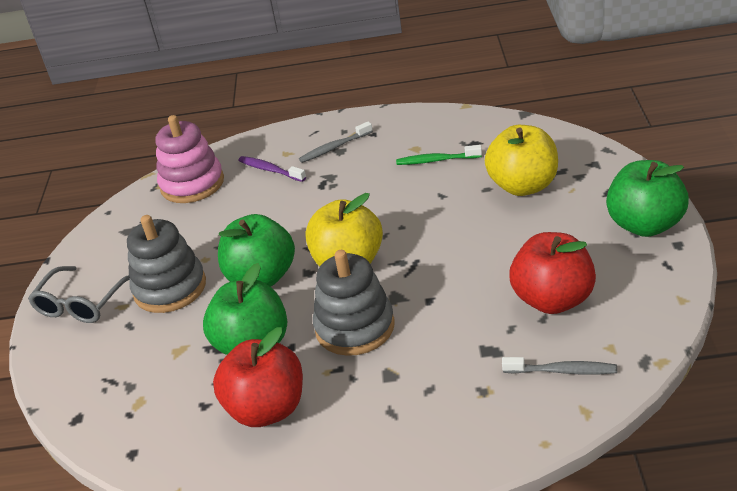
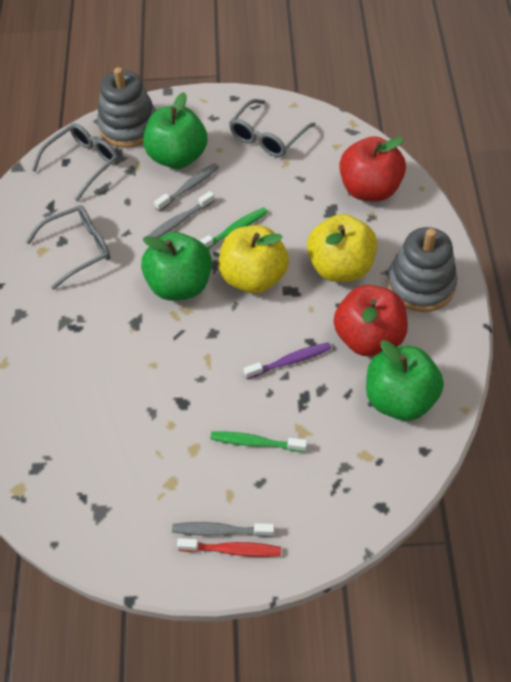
green toothbrush: [396,145,482,165] = 1 -> [200,207,268,249] [210,432,307,452] = 2
grey glasses: [28,266,130,323] = 1 -> [26,205,110,290] [32,123,118,201] [229,99,315,157] = 3
grey toothbrush: [299,121,373,163] [502,357,617,375] = 2 -> [148,191,215,238] [154,163,219,212] [172,522,275,537] = 3
pink stacking toy: [156,115,224,203] = 1 -> none = 0
red toothbrush: none = 0 -> [177,538,281,557] = 1

